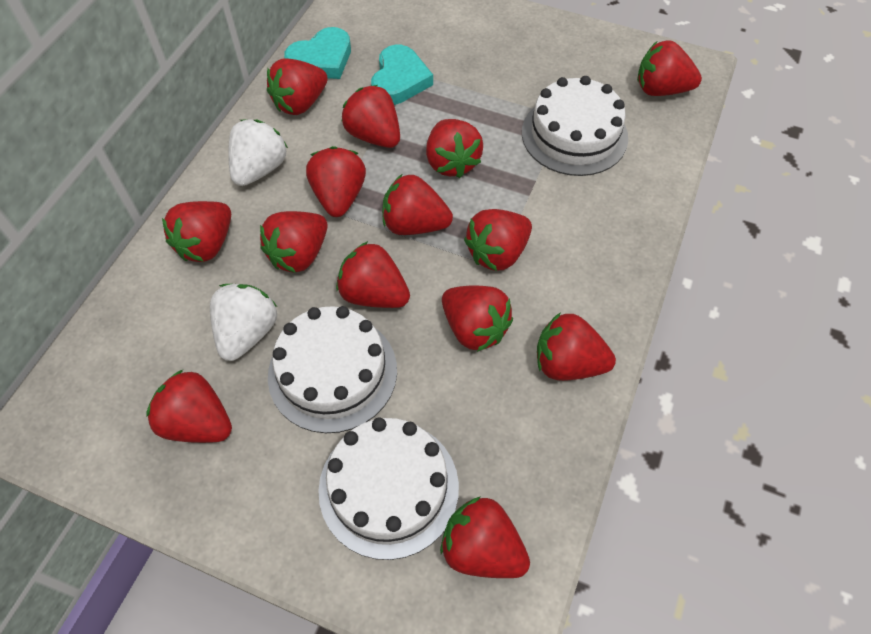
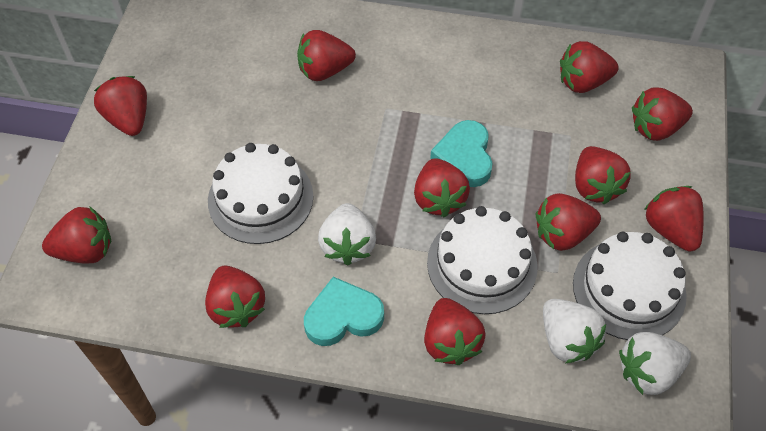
red strawberry: [146,370,232,443] [162,201,231,262] [260,211,328,273] [267,58,328,115] [306,146,366,217] [336,241,410,308] [341,85,400,148] [382,174,453,235] [426,119,483,178] [440,496,530,578] [442,286,513,352] [464,209,532,271] [537,312,616,381] [637,40,702,96] = 14 -> [42,206,111,264] [94,76,147,136] [205,265,265,328] [297,30,356,81] [414,158,470,217] [424,298,485,365] [536,193,601,251] [560,41,619,93] [575,146,631,204] [632,87,693,141] [644,186,704,251] = 11
white strawberry: [210,284,277,361] [228,119,288,186] = 2 -> [318,203,376,265] [543,299,606,363] [619,332,691,395] = 3

